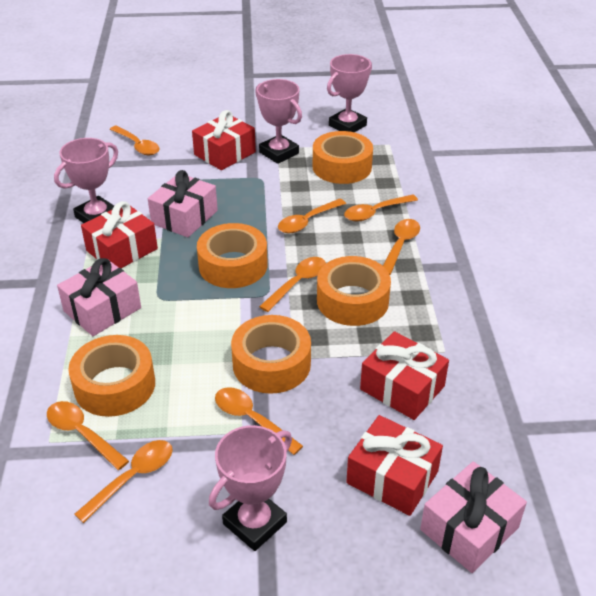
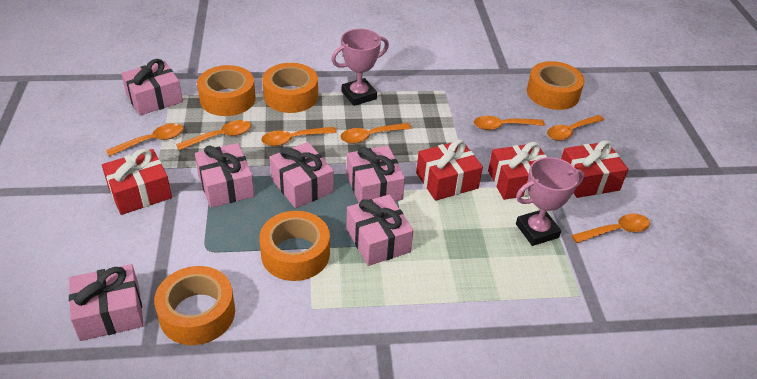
orange spoon: [47,401,129,470] [74,440,173,523] [110,125,159,155] [215,387,303,455] [259,257,326,312] [278,198,346,234] [344,194,418,221] [383,219,420,275] = 8 -> [106,123,183,156] [176,120,251,150] [261,127,336,146] [340,123,412,144] [474,116,545,130] [547,115,604,141] [572,214,650,243] = 7
pink gift: [57,258,141,336] [148,170,218,237] [420,461,527,573] = 3 -> [69,264,144,341] [121,59,183,115] [195,143,255,208] [269,142,334,208] [346,194,413,266] [347,146,405,203] = 6
pink trophy: [54,138,118,223] [209,425,292,551] [255,79,302,164] [327,54,372,132] = 4 -> [331,29,389,106] [516,157,584,246] = 2

